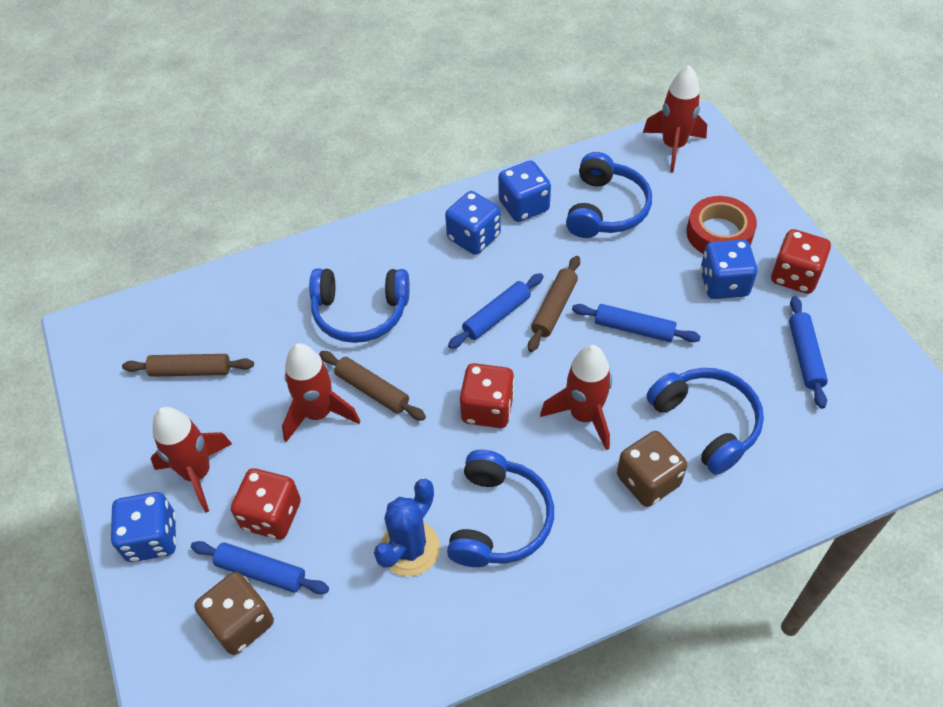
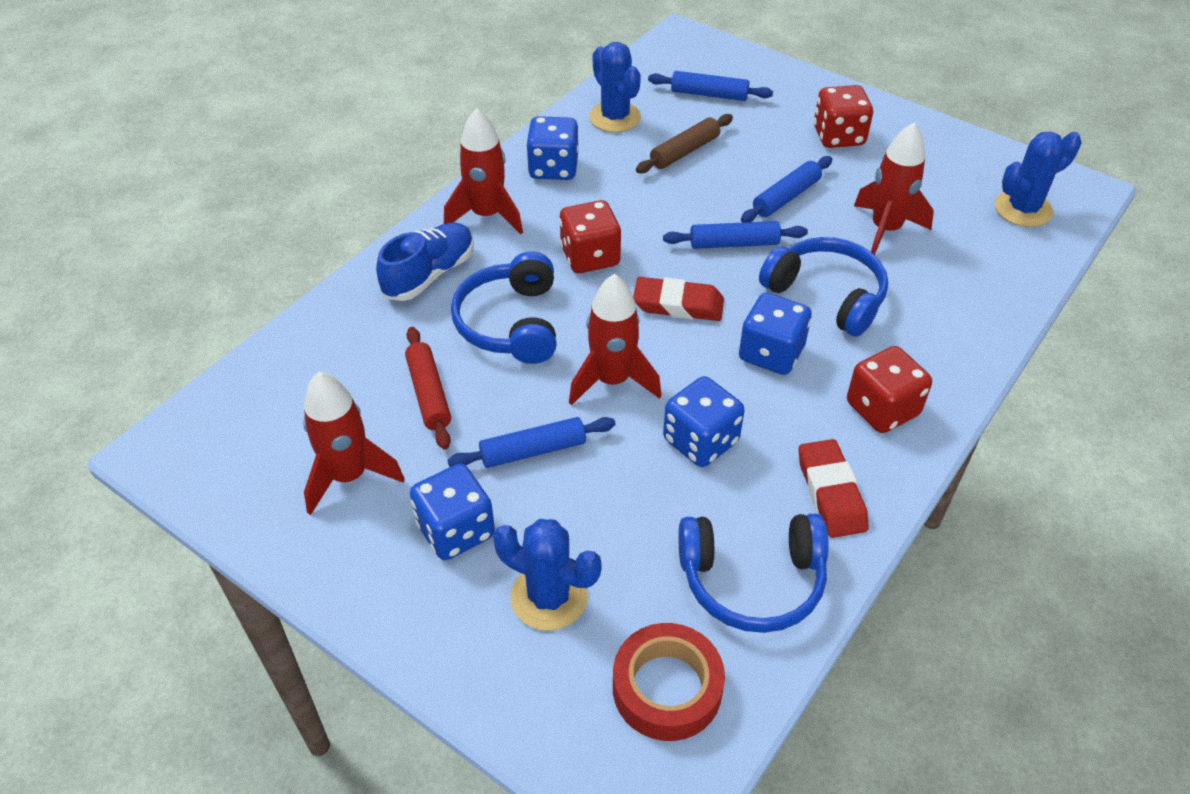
blue cactus: [374,479,440,577] = 1 -> [493,519,601,631] [589,42,641,132] [995,132,1082,227] = 3
blue headphones: [309,268,410,343] [447,450,554,567] [566,152,652,238] [646,368,764,475] = 4 -> [451,251,556,364] [679,514,829,633] [759,237,888,337] = 3
blue shoe: none = 0 -> [376,223,473,301] = 1
brown dice: [194,572,274,655] [617,431,687,507] = 2 -> none = 0
brown rolling pin: [122,354,254,377] [319,351,426,421] [528,256,580,352] = 3 -> [636,114,733,173] = 1
red eraser: none = 0 -> [633,277,724,321] [799,439,869,538] = 2
red rolling pin: none = 0 -> [405,327,451,450] = 1

